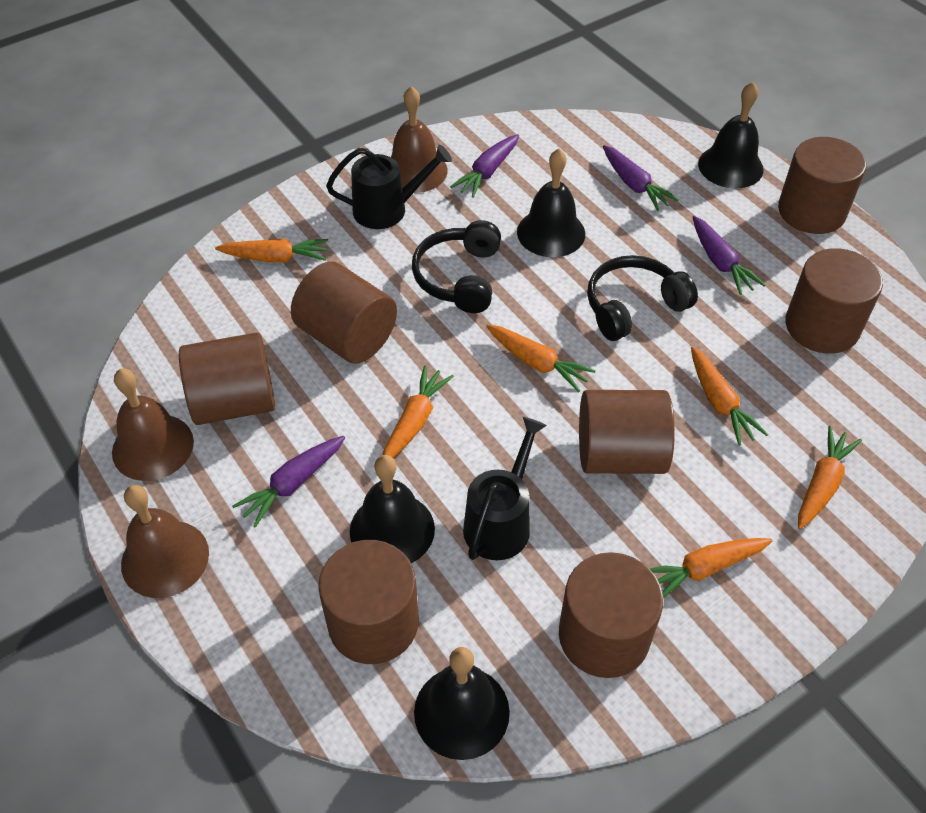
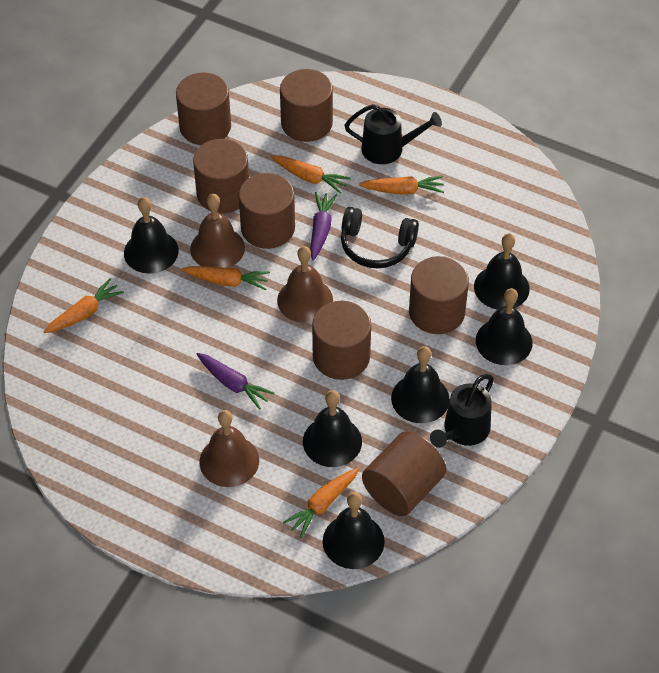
black bell: [350,455,435,563] [414,647,510,760] [517,149,585,257] [698,82,764,189] = 4 -> [124,197,179,274] [303,390,362,467] [323,492,385,569] [391,346,450,423] [474,233,530,310] [476,288,532,365] = 6
black headphones: [412,220,501,313] [587,255,698,341] = 2 -> [341,207,419,268] = 1
orange carrot: [215,238,328,262] [383,365,454,458] [486,325,596,392] [649,538,772,598] [691,347,768,445] [798,426,862,530] = 6 -> [44,278,124,333] [181,266,270,290] [271,155,351,194] [283,468,359,538] [359,176,444,195] = 5
purple carrot: [232,436,345,528] [450,134,519,198] [603,145,679,211] [693,216,766,295] = 4 -> [197,353,275,410] [310,192,337,260] = 2

